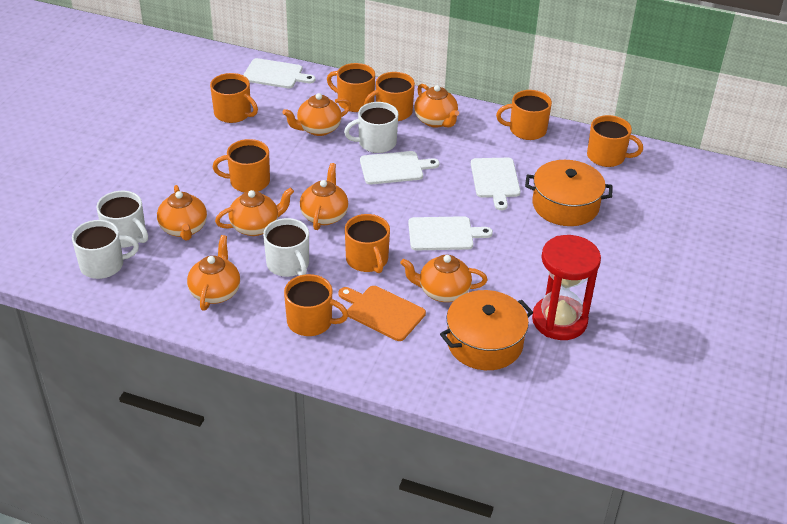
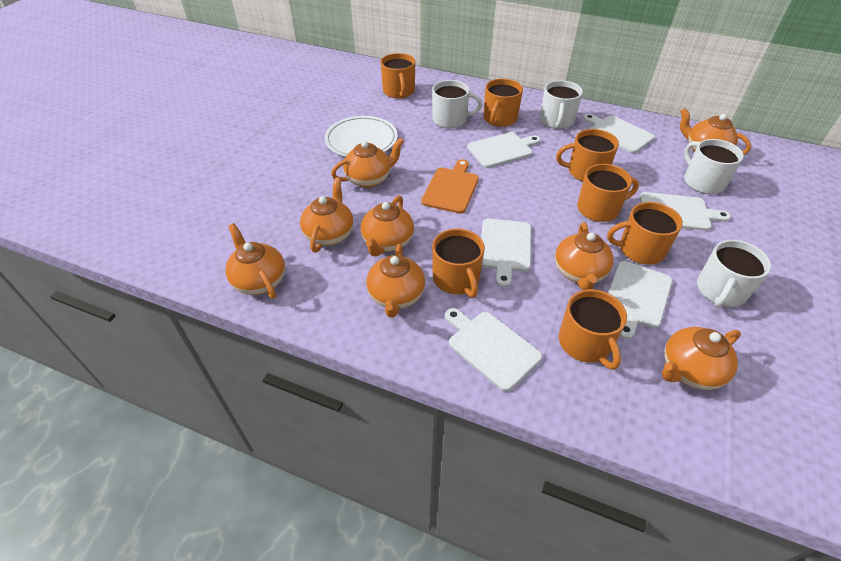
orange mug: [210,73,258,123] [213,139,270,193] [284,274,348,336] [327,63,375,112] [345,214,390,273] [364,72,415,121] [496,90,552,140] [587,115,643,167] = 8 -> [380,53,415,98] [432,229,485,298] [483,79,523,127] [556,129,619,182] [559,289,627,370] [577,164,639,222] [607,202,683,265] = 7
orange pot: [440,290,533,370] [525,160,613,226] = 2 -> none = 0
orange teapot: [157,185,207,241] [187,235,240,311] [215,187,294,236] [282,93,351,136] [300,163,348,230] [400,255,487,302] [414,84,459,128] = 7 -> [225,223,285,299] [300,177,353,252] [331,138,404,188] [361,195,414,257] [366,244,425,318] [555,222,613,290] [662,327,741,390] [680,108,751,154] = 8
red hourglass: [532,235,601,340] = 1 -> none = 0
white cutting board: [243,58,316,88] [360,151,439,185] [408,216,493,250] [471,158,521,210] = 4 -> [445,308,542,392] [467,132,541,168] [481,219,531,287] [583,114,655,153] [608,261,672,339] [640,192,731,231] = 6
white plate: none = 0 -> [324,116,398,157] = 1

